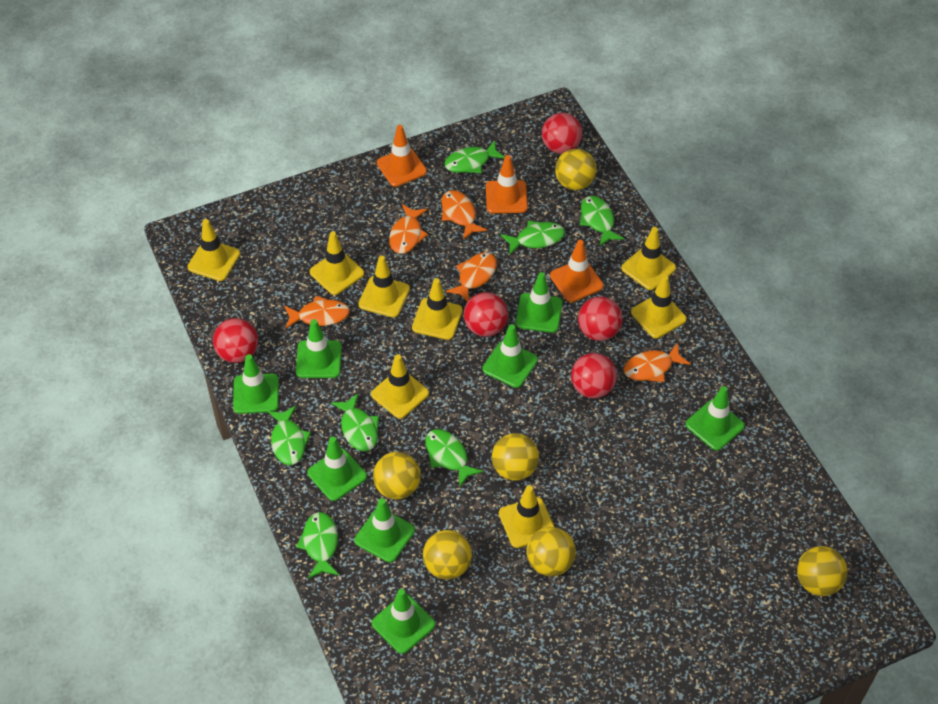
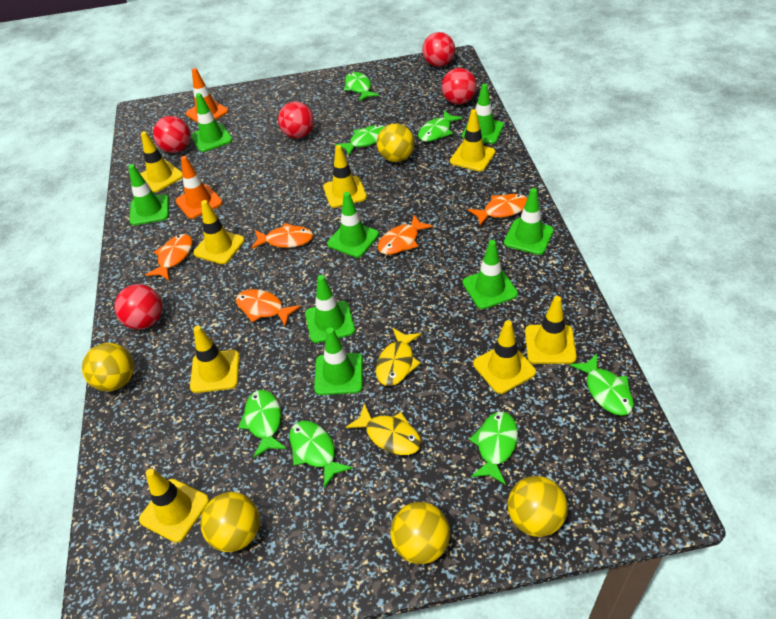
orange traffic cone: [377,125,427,187] [486,155,528,213] [550,240,604,302] = 3 -> [175,156,223,219] [186,68,228,123] = 2
yellow ball: [373,452,421,499] [423,530,472,580] [492,433,539,481] [527,527,576,576] [555,149,597,190] [797,546,848,596] = 6 -> [82,343,134,391] [200,492,260,552] [377,124,414,162] [390,502,450,564] [508,476,568,537] = 5
yellow fish: none = 0 -> [346,404,422,455] [376,328,421,386] = 2

